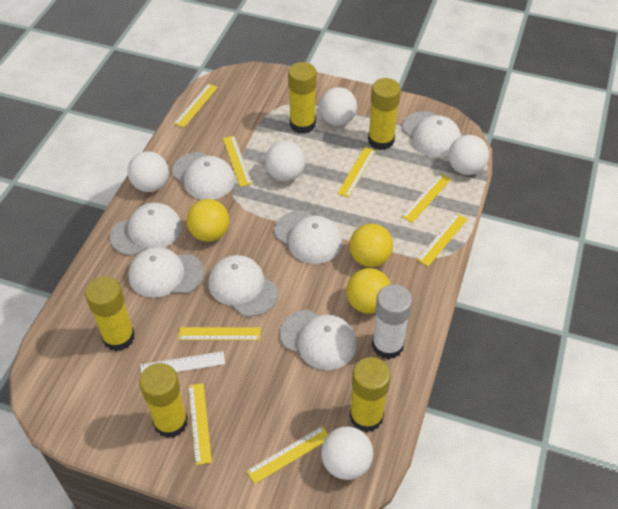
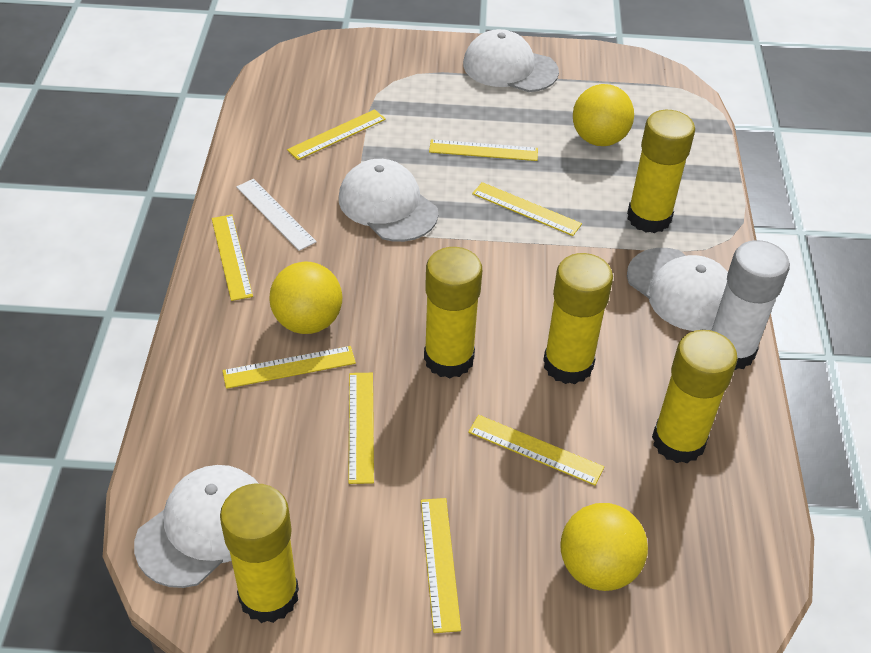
white ball: [127,151,169,192] [265,141,305,182] [319,87,357,126] [321,426,373,480] [448,135,489,175] = 5 -> none = 0
white cap: [110,203,182,256] [129,247,204,298] [172,152,235,200] [208,255,278,317] [274,210,342,264] [280,310,357,370] [402,111,461,157] = 7 -> [134,465,259,588] [339,159,438,242] [463,29,559,92] [627,248,728,331] = 4

